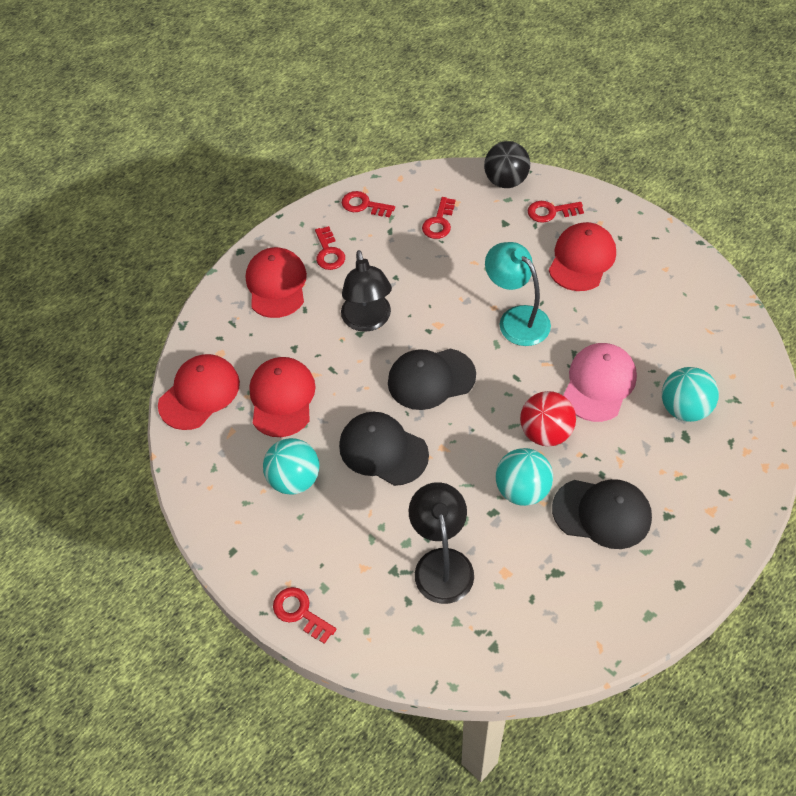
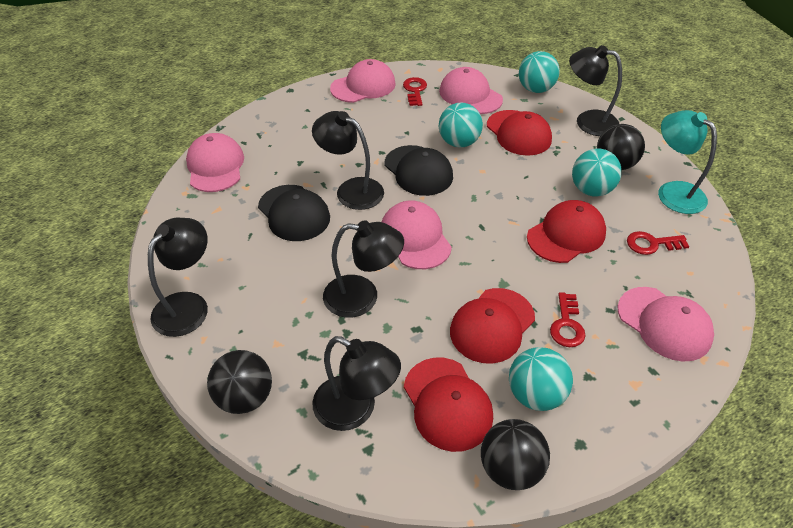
black ball: [484,141,530,188] = 1 -> [207,350,272,414] [481,419,550,490] [597,124,645,170] = 3
black cap: [339,412,429,486] [388,349,476,410] [552,479,652,549] = 3 -> [258,185,330,241] [385,145,453,196] = 2
black lamp: [341,250,392,332] [409,482,474,604] = 2 -> [148,218,208,337] [312,111,384,210] [312,336,401,431] [323,220,404,318] [569,45,622,136] = 5
pink cap: [563,343,637,422] = 1 -> [186,133,244,192] [330,59,396,103] [382,201,452,269] [439,67,503,114] [618,287,714,361] = 5
red ball: [520,391,576,446] = 1 -> none = 0
red key: [273,587,337,644] [315,226,345,270] [342,191,395,217] [422,197,455,239] [528,201,584,223] = 5 -> [403,77,427,106] [550,292,585,347] [627,231,689,255] = 3
turquoise ball: [263,438,319,495] [496,448,553,506] [662,367,719,422] = 3 -> [439,102,483,148] [509,347,573,411] [519,51,560,93] [572,149,622,197] = 4

